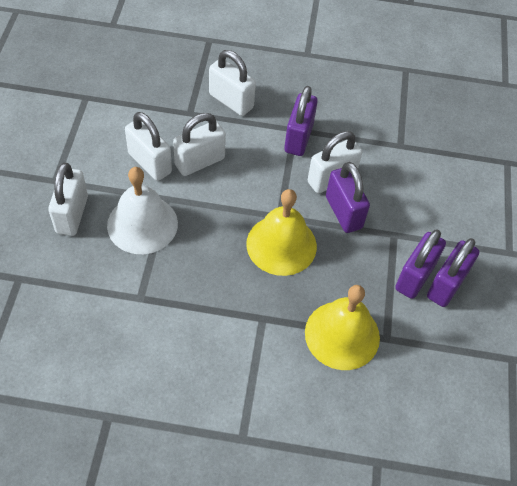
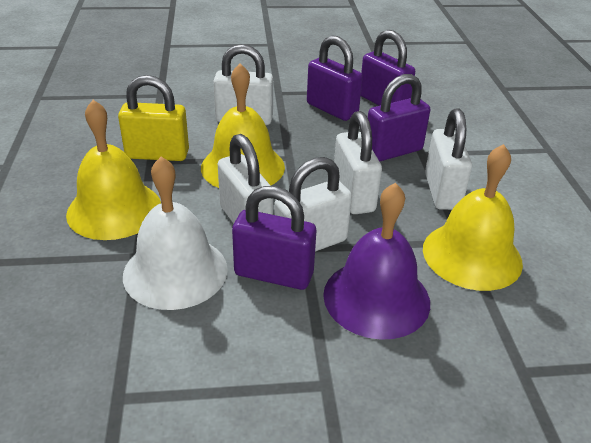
purple bell: none = 0 -> [323,183,430,340] = 1
yellow bell: [246,189,317,276] [305,285,380,370] = 2 -> [66,100,161,240] [201,63,285,188] [423,144,523,291] = 3
yellow padlock: none = 0 -> [118,75,189,161] = 1

